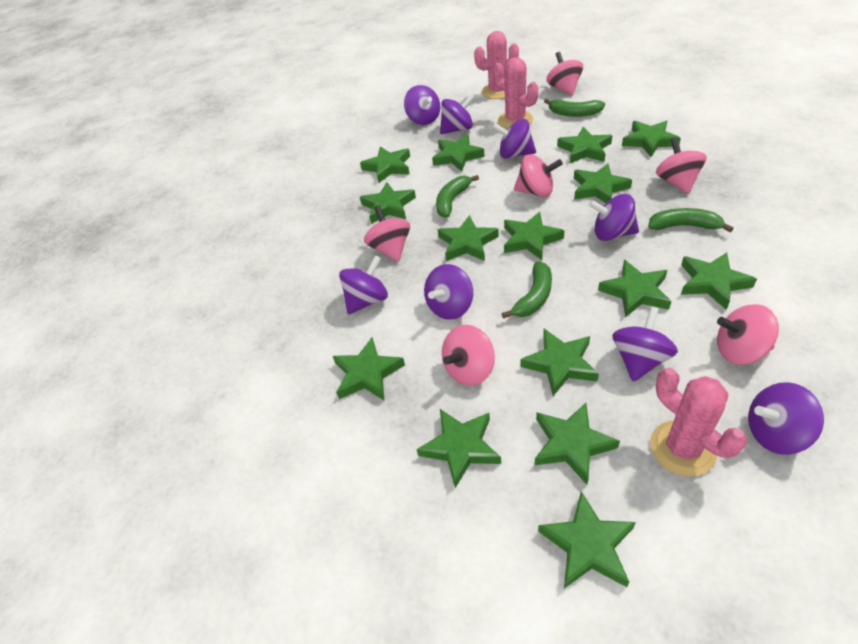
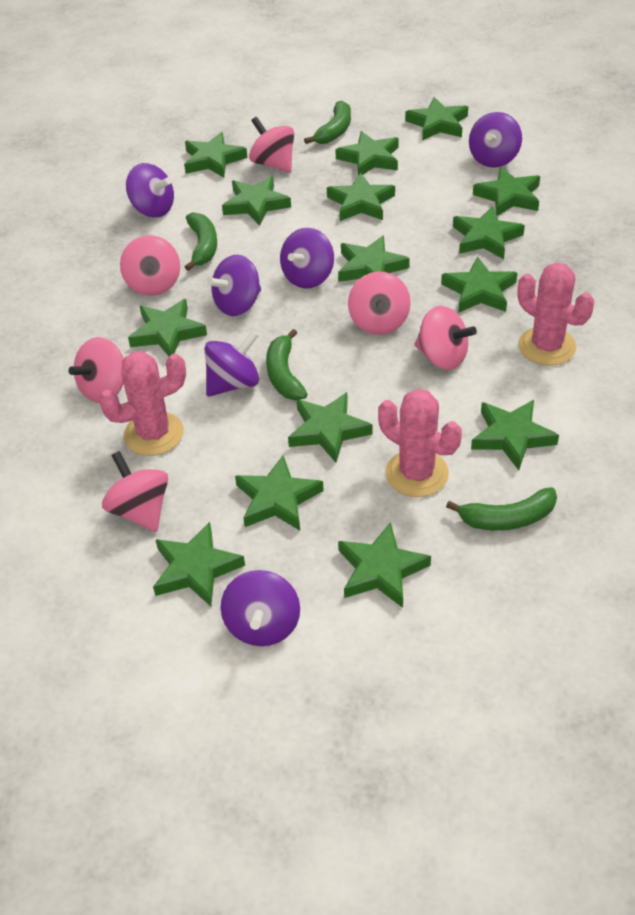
purple spinning top: [339,255,388,314] [404,85,440,125] [424,264,473,320] [440,94,475,134] [492,119,536,159] [589,194,639,241] [612,307,678,382] [748,382,824,455] = 8 -> [126,163,174,218] [204,331,259,397] [207,255,261,316] [221,570,300,646] [280,228,334,288] [469,112,522,168] = 6

